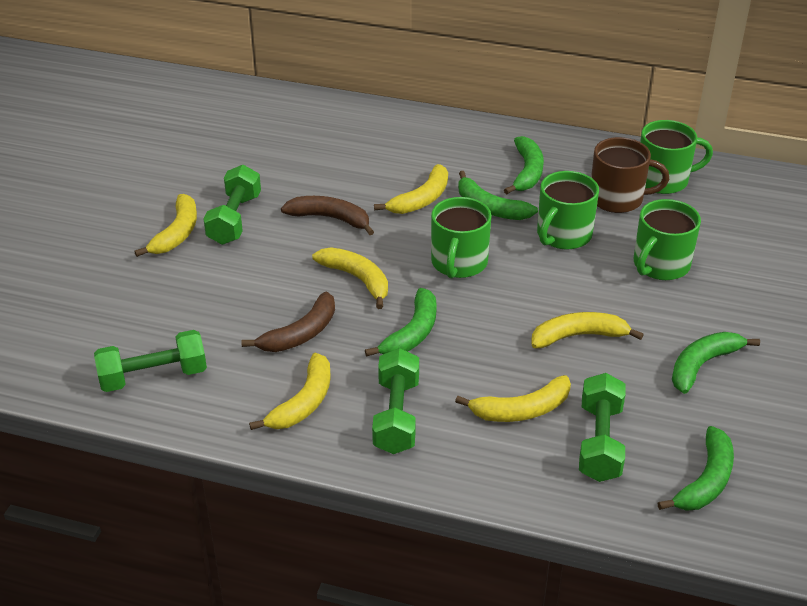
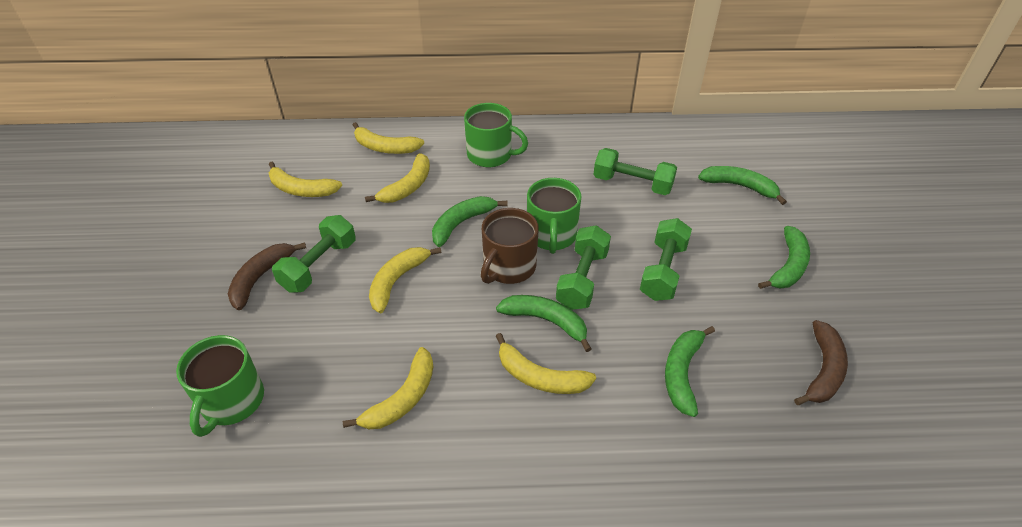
green mug: [431,197,492,278] [537,171,599,250] [634,199,701,280] [640,120,713,194] = 4 -> [176,335,264,437] [464,103,528,167] [527,178,582,254] = 3

